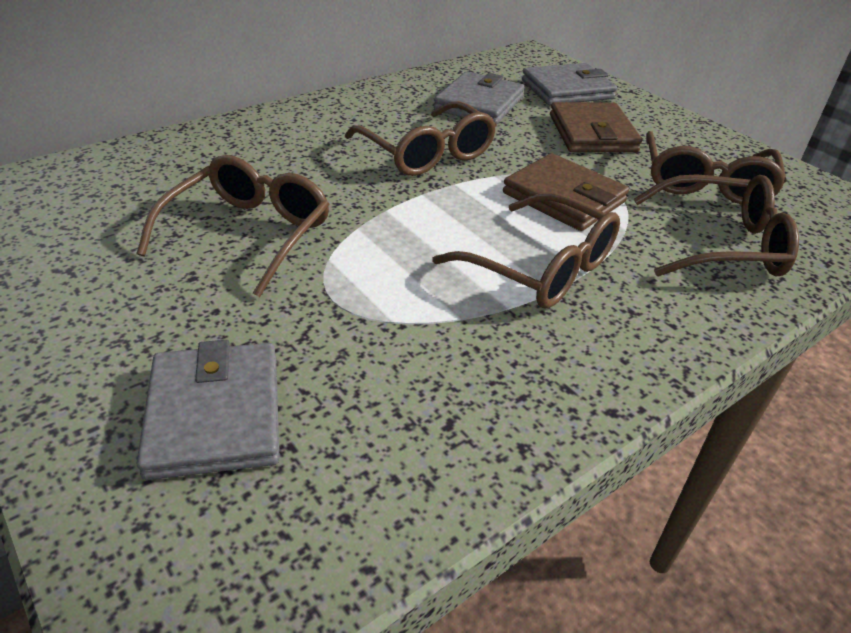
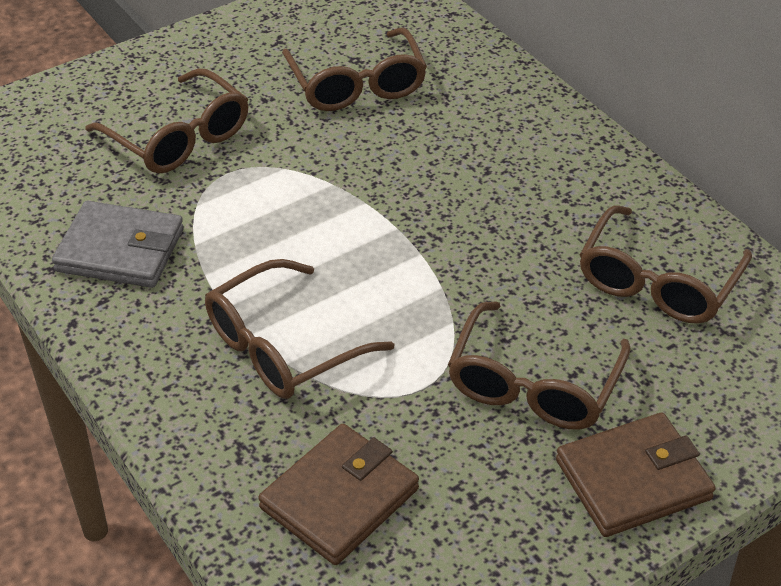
grey wallet: [136,340,280,480] [434,71,524,125] [522,63,617,105] = 3 -> [52,201,184,288] = 1

